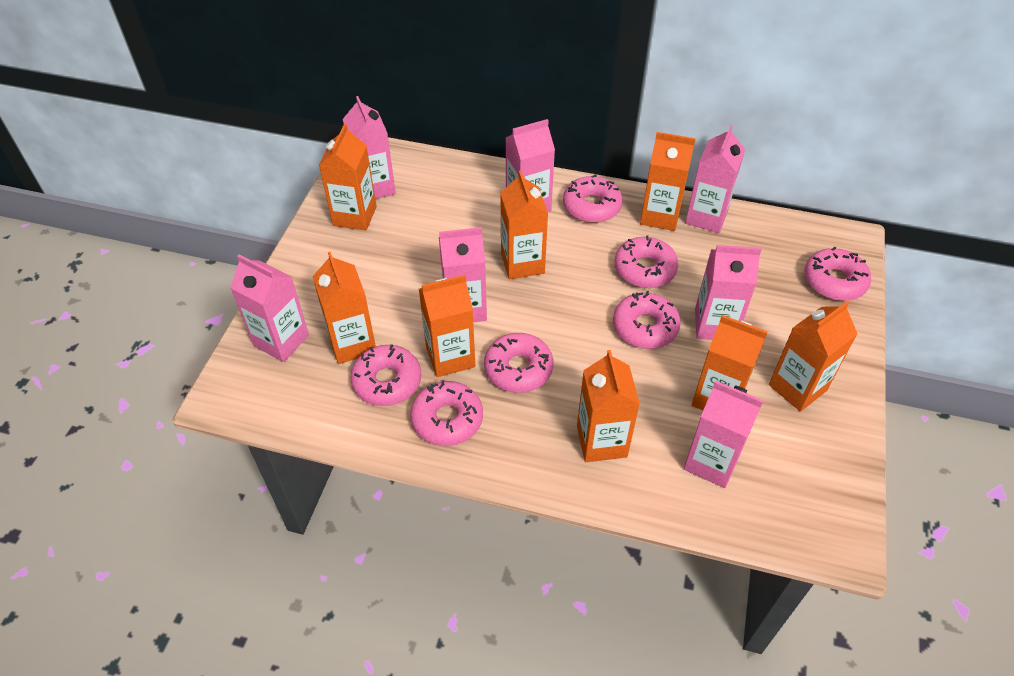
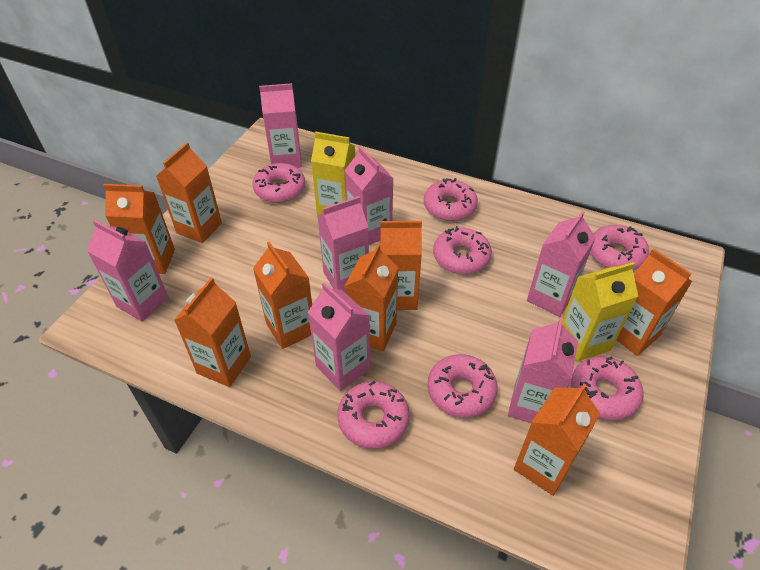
yellow carton: none = 0 -> [311,132,355,218] [562,262,638,361] = 2

